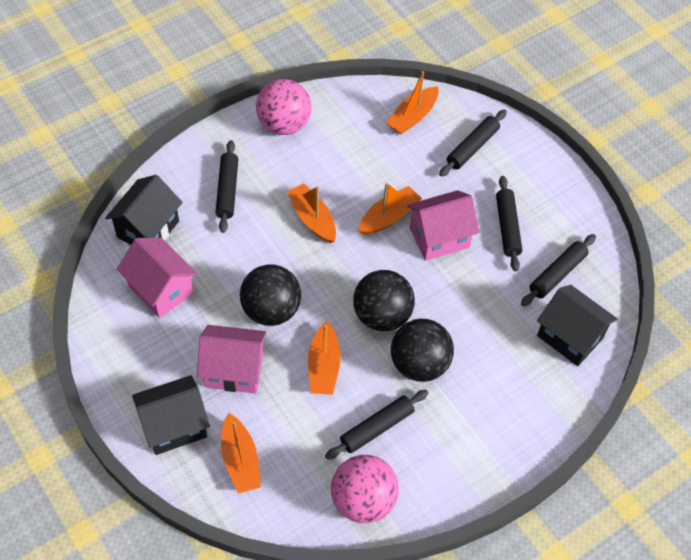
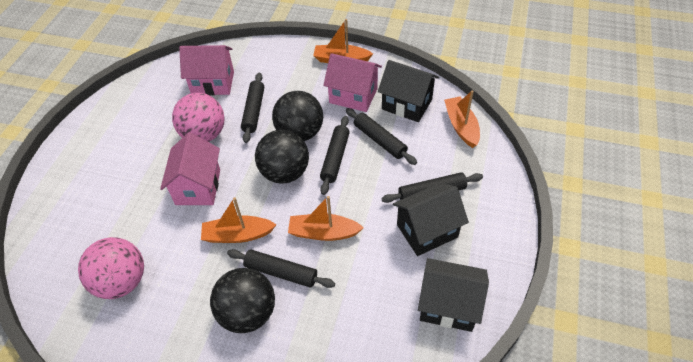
orange boat: [221,413,261,494] [287,183,336,243] [308,321,341,395] [358,183,422,235] [386,71,439,134] = 5 -> [201,197,277,243] [288,196,364,241] [313,19,373,63] [444,90,480,148] = 4

